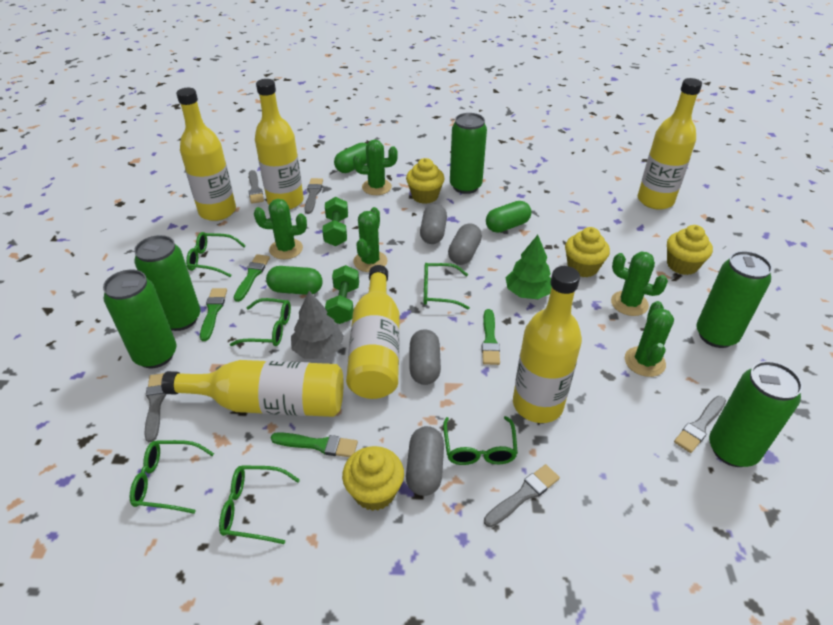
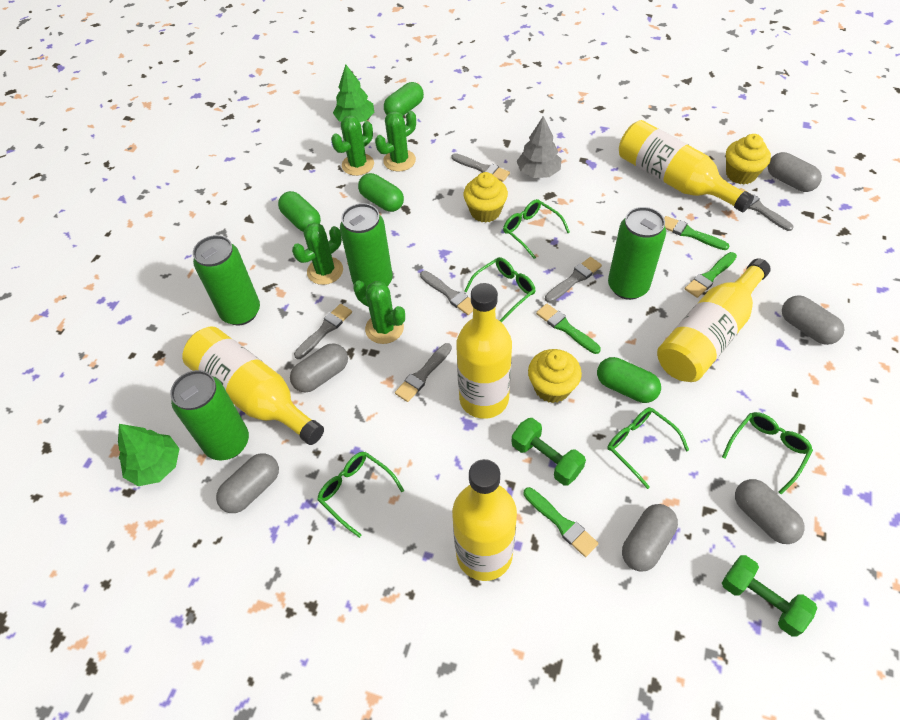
green cactus: [254,199,307,259] [353,139,398,195] [353,207,388,272] [611,252,668,316] [625,301,674,377] = 5 -> [292,222,343,285] [331,115,374,176] [353,280,405,344] [375,111,416,172] = 4
green can: [103,270,177,368] [134,235,200,331] [450,113,487,194] [696,251,772,348] [709,361,803,467] = 5 -> [170,370,249,460] [193,235,260,325] [340,203,393,289] [608,207,666,300] = 4
green capsule: [266,266,323,295] [334,143,367,173] [486,201,531,233] = 3 -> [278,191,321,232] [358,173,404,212] [384,82,424,116] [597,357,661,403] = 4
green glasses: [130,440,214,514] [186,232,246,277] [219,465,300,544] [230,298,291,346] [424,263,470,309] [443,416,518,465] = 6 -> [317,452,404,538] [464,257,536,323] [503,199,570,259] [607,407,689,489] [722,412,813,495] = 5
green tree: [506,235,552,299] = 1 -> [118,424,180,486] [333,64,374,122] = 2
grey brush: [144,373,167,442] [249,170,264,204] [304,178,323,214] [484,464,560,527] [674,396,726,453] = 5 -> [294,304,352,359] [395,343,452,402] [420,271,473,315] [451,153,510,182] [545,257,602,303] [740,188,794,231] = 6
grey capsule: [406,426,444,496] [410,329,441,385] [420,204,447,244] [448,223,482,265] = 4 -> [216,453,279,513] [290,343,348,393] [622,504,678,572] [735,479,805,544] [768,152,822,192] [782,295,845,345] = 6
yellow bottle: [161,360,344,417] [176,88,236,221] [255,79,304,209] [346,265,400,399] [513,266,582,423] [638,78,702,210] = 6 -> [182,327,324,445] [452,459,517,581] [456,283,512,419] [619,120,754,212] [657,258,771,382] = 5
yellow cupcake: [342,446,404,511] [406,158,444,204] [565,227,610,277] [667,225,713,275] = 4 -> [464,172,508,223] [528,349,582,403] [726,134,771,184] = 3

